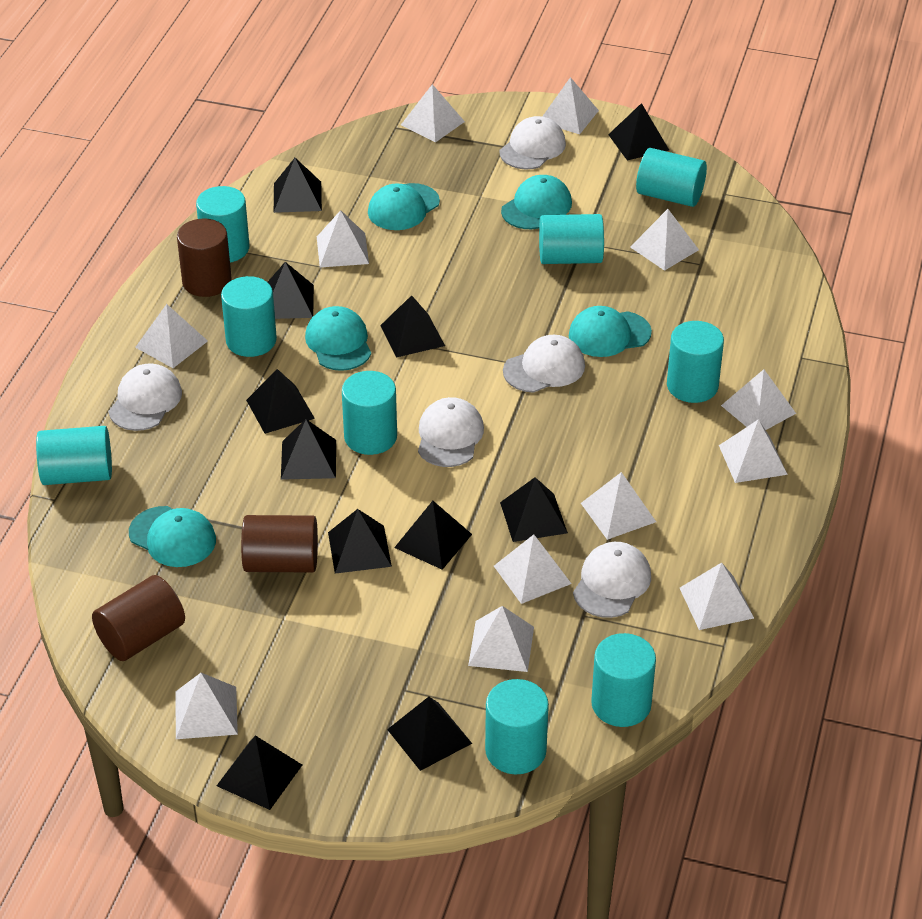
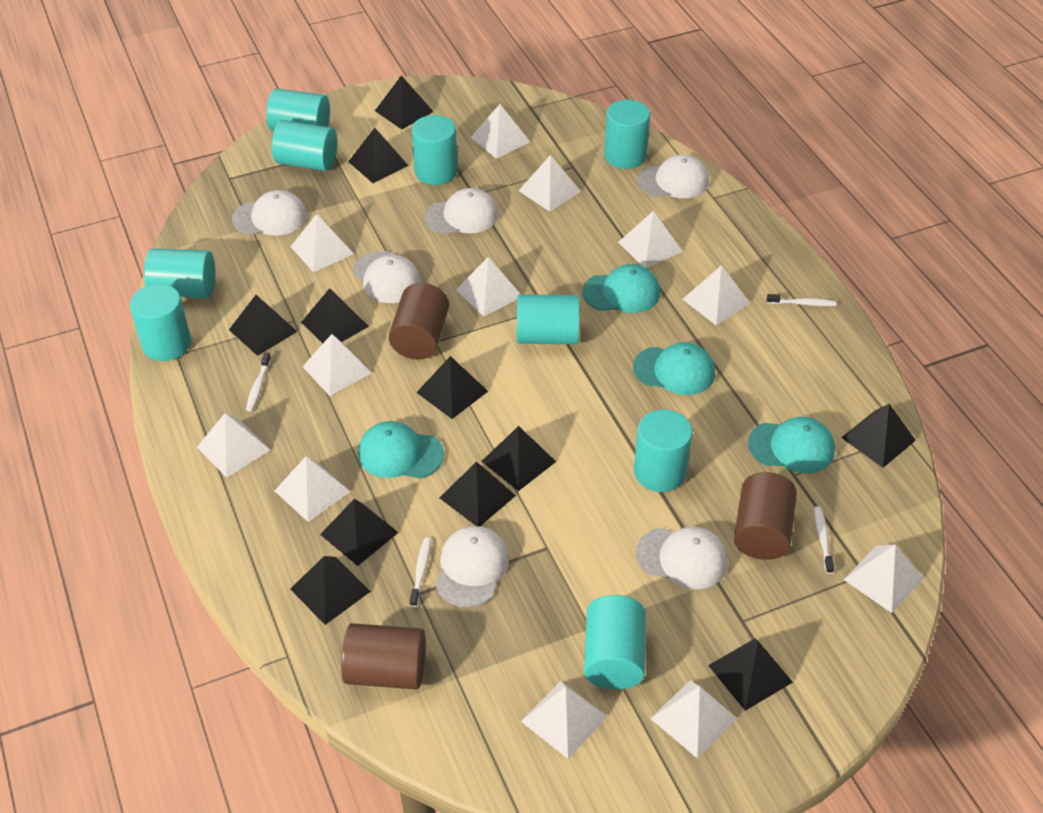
turquoise cap: [129,506,216,567] [305,306,371,371] [368,183,440,230] [501,175,572,229] [569,306,652,357] = 5 -> [358,421,444,479] [583,264,660,313] [633,342,715,395] [748,417,835,473] = 4
white cap: [108,363,182,431] [418,397,484,467] [500,116,566,170] [503,335,585,393] [573,542,651,618] = 5 -> [232,190,307,236] [353,251,421,303] [425,188,498,234] [435,526,509,608] [636,527,728,589] [637,154,709,198] = 6
white toothbrush: none = 0 -> [246,352,271,412] [410,537,431,607] [767,294,836,306] [814,506,834,574] = 4

